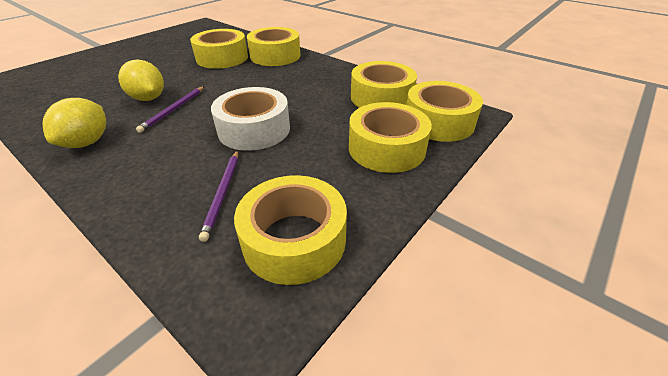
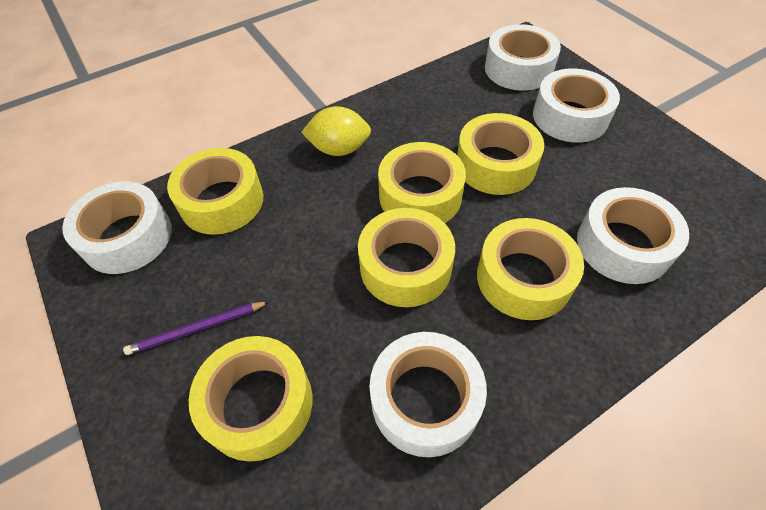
purple pencil: [136,86,205,133] [199,150,238,242] = 2 -> [123,301,270,355] = 1
white tape: [211,87,290,151] = 1 -> [62,181,172,274] [370,332,487,457] [485,24,561,91] [533,68,620,143] [577,187,689,284] = 5
yellow lemon: [43,98,106,148] [118,59,164,101] = 2 -> [301,106,371,156] = 1

